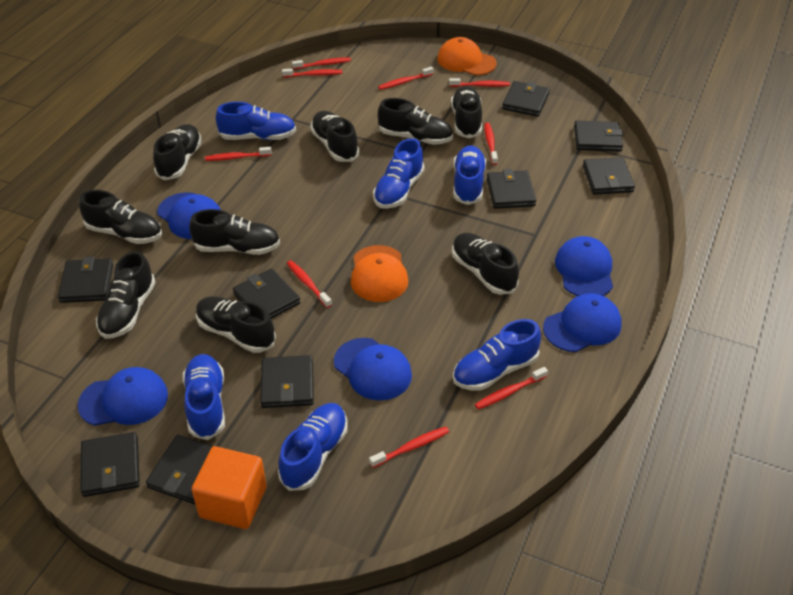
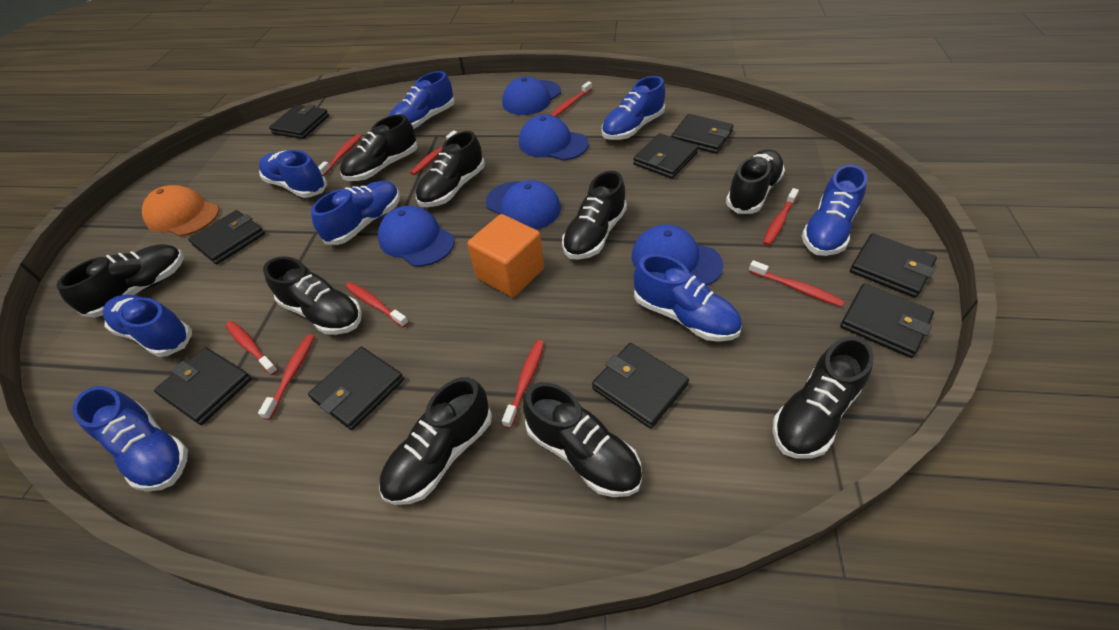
blue shoe: [183,354,225,440] [215,102,296,140] [278,403,348,491] [373,138,425,209] [453,146,486,205] [453,319,541,391] = 6 -> [72,386,188,492] [103,295,192,357] [259,150,327,198] [311,181,400,245] [389,71,455,129] [602,76,665,140] [634,254,742,342] [802,165,867,256] = 8
orange cap: [351,245,408,302] [437,37,497,76] = 2 -> [142,185,219,236] = 1

